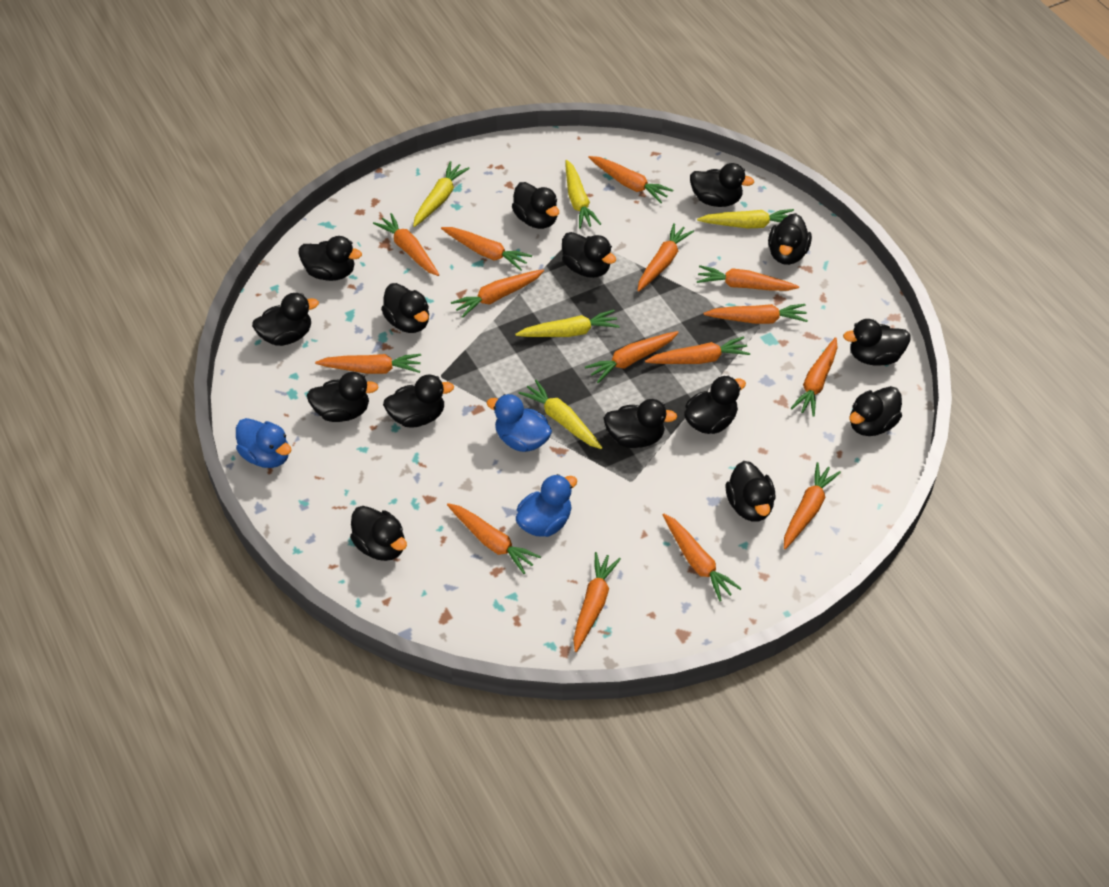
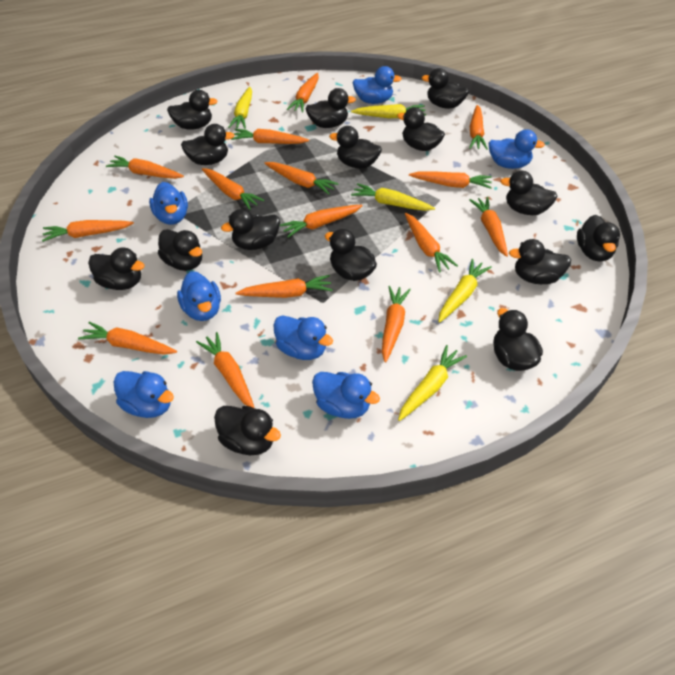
blue duck: [236,418,292,468] [486,394,552,452] [516,474,577,537] = 3 -> [113,371,174,418] [149,182,188,225] [177,271,221,321] [273,315,333,360] [312,372,380,419] [353,66,402,104] [489,129,545,169] = 7

